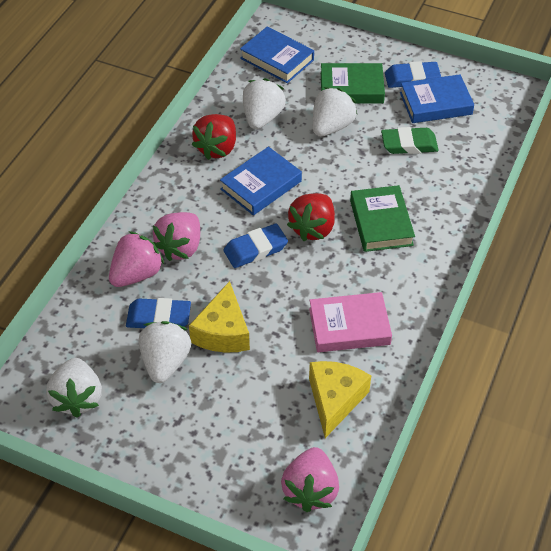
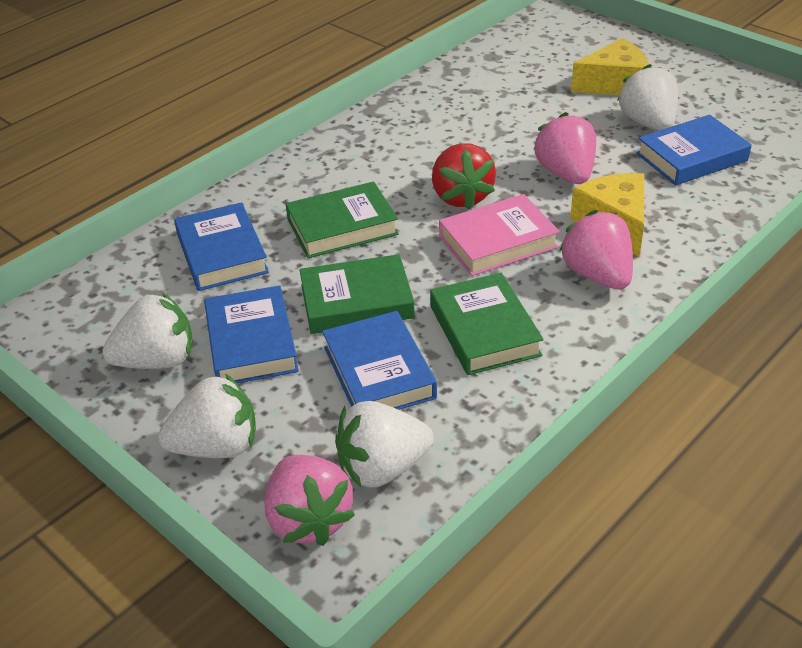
blue book: [220,147,302,216] [240,27,314,83] [400,74,474,123] = 3 -> [174,202,269,291] [204,285,299,383] [322,311,437,410] [636,115,752,186] = 4
blue eraser: [126,298,191,328] [224,223,288,268] [385,61,441,88] = 3 -> none = 0
green book: [321,63,385,104] [350,185,415,252] = 2 -> [285,181,399,258] [300,254,415,334] [430,273,544,375] = 3
green eraser: [381,127,439,154] = 1 -> none = 0
red strawberry: [192,114,236,160] [287,193,335,241] = 2 -> [432,143,496,210] = 1

